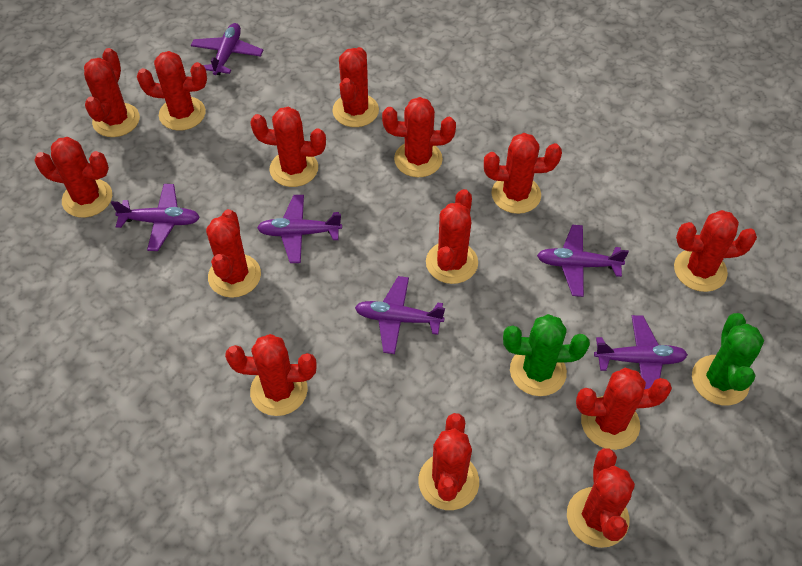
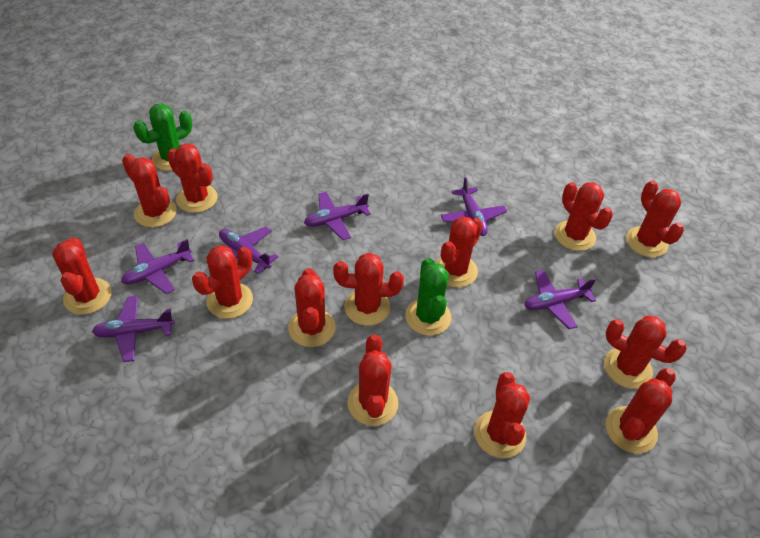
red cactus: [34,137,112,218] [84,48,140,137] [137,51,207,131] [206,209,261,298] [225,334,317,416] [250,107,326,187] [332,47,379,127] [382,97,456,177] [419,413,479,510] [426,189,478,284] [484,133,562,214] [567,448,635,548] [576,368,672,450] [674,210,757,292] = 14 -> [52,237,112,315] [122,154,177,228] [167,143,218,213] [192,245,253,319] [288,268,336,347] [333,253,404,326] [348,334,399,426] [436,216,483,287] [474,372,530,458] [555,182,613,251] [604,316,687,389] [606,368,676,453] [626,180,684,258] = 13

